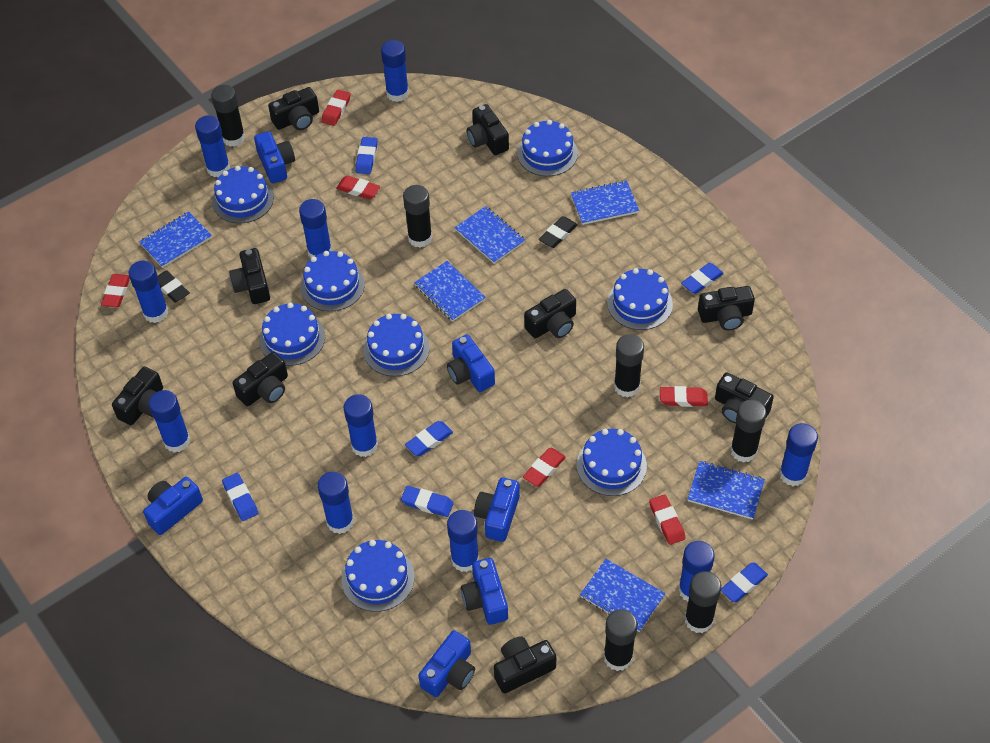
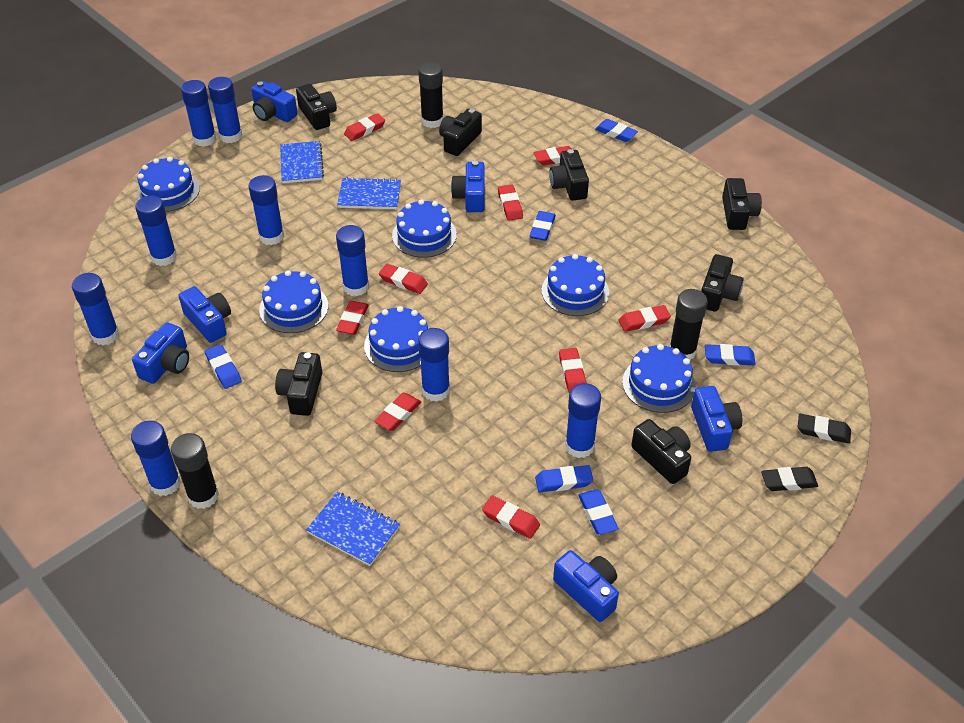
black camera: [112,367,163,425] [229,248,270,304] [233,352,288,406] [268,87,319,130] [467,104,509,155] [494,636,556,693] [524,289,576,338] [698,286,755,331] [715,373,774,423] = 9 -> [275,352,322,416] [296,84,337,130] [439,109,482,156] [549,149,589,200] [631,419,691,484] [701,254,744,312] [722,178,762,230] = 7
black glue stick: [211,85,245,147] [403,185,432,248] [604,609,637,671] [614,334,644,397] [685,571,721,633] [730,399,767,463] = 6 -> [171,433,219,509] [418,62,443,128] [669,289,708,361] = 3
blue cake: [212,166,274,223] [259,303,325,366] [300,251,365,311] [341,540,415,612] [363,314,430,376] [517,120,578,176] [577,429,647,496] [607,268,673,330] = 8 -> [137,157,200,212] [259,270,328,333] [364,306,428,372] [392,199,457,258] [542,254,609,316] [622,344,696,413] = 6
blue glue stick: [129,261,169,323] [149,390,190,453] [195,115,230,177] [299,199,332,257] [318,472,354,534] [344,394,378,457] [381,40,409,102] [447,510,479,572] [678,541,715,602] [779,423,818,486] = 10 -> [72,273,119,345] [131,421,181,496] [135,196,177,266] [181,80,217,147] [208,77,242,143] [249,175,284,245] [336,225,369,296] [418,328,450,402] [565,383,601,458] = 9
blue notebook: [139,212,212,268] [414,261,486,322] [455,206,525,264] [571,180,639,225] [580,559,666,632] [687,461,765,520] = 6 -> [280,141,324,183] [306,492,400,566] [337,177,401,209] = 3
red eraser: [101,274,130,307] [321,90,351,126] [336,175,380,200] [523,448,566,486] [649,494,686,545] [660,386,708,407] = 6 -> [336,301,369,335] [344,113,385,141] [374,393,421,431] [379,264,428,294] [482,496,540,539] [498,185,523,221] [534,146,573,165] [559,348,587,393] [619,305,671,332] = 9

